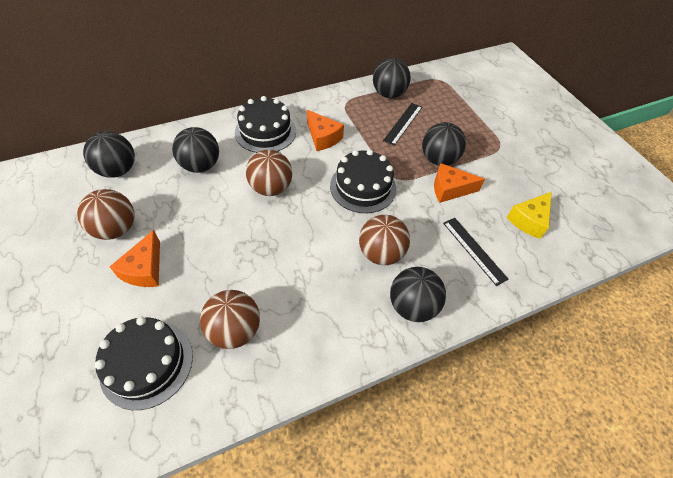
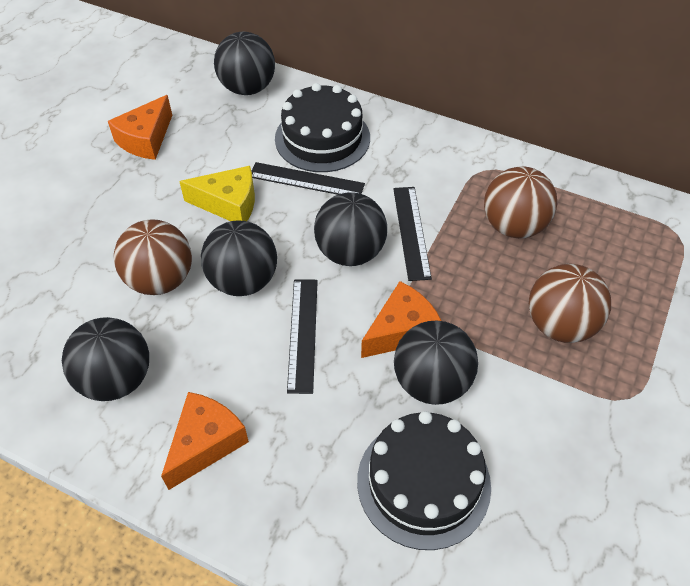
black cake: [95,317,193,410] [235,96,296,153] [330,150,396,213] = 3 -> [275,83,370,172] [357,411,491,550] = 2
black ruler: [383,103,422,146] [443,218,509,286] = 2 -> [251,162,365,195] [287,279,318,394] [393,187,432,281] = 3
brown ball: [77,189,135,240] [200,290,260,349] [246,150,292,196] [359,215,410,265] = 4 -> [114,219,192,295] [484,166,557,238] [529,264,611,343] = 3

